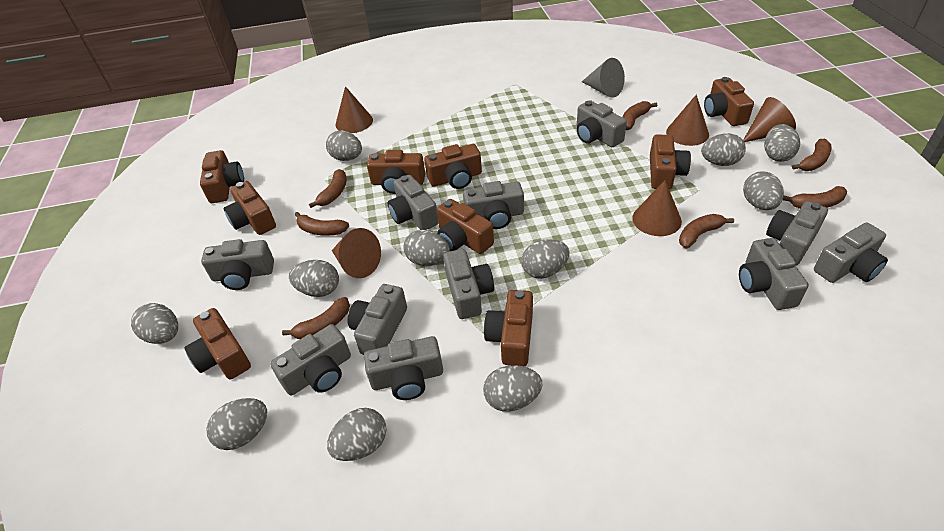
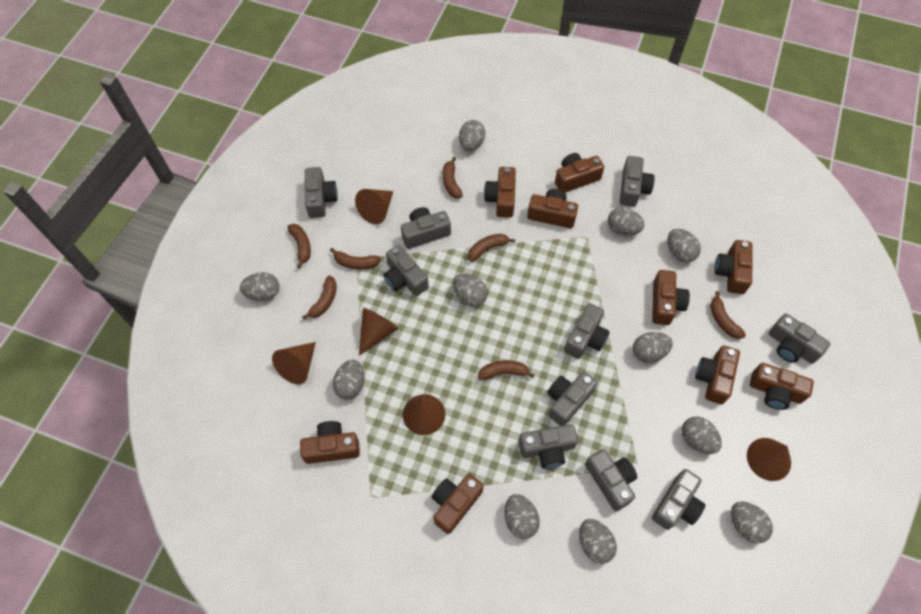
grey camera: [201,239,274,290] [270,324,351,395] [347,284,407,355] [364,336,443,400] [388,175,438,230] [443,249,494,319] [463,181,524,229] [577,100,627,147] [739,238,809,310] [766,201,828,266] [814,223,888,283] = 11 -> [305,167,338,218] [383,245,429,296] [401,207,451,249] [519,424,578,469] [547,372,598,426] [564,303,610,359] [585,449,637,511] [620,156,655,207] [652,469,705,530] [769,313,830,364] = 10
grey cone: [582,58,625,98] = 1 -> none = 0

